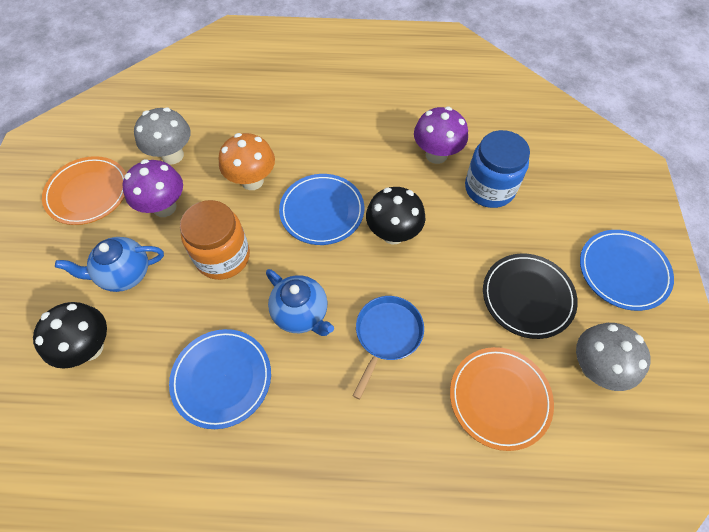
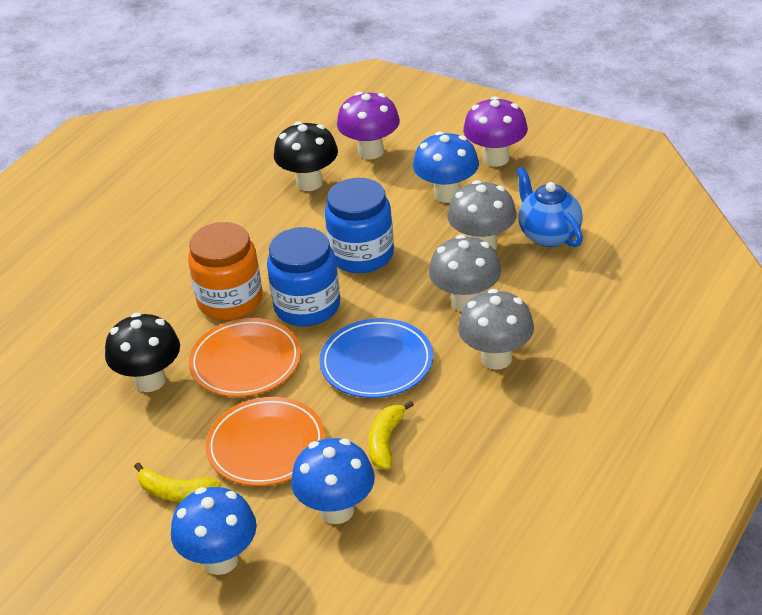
black plate: [483,253,578,339] = 1 -> none = 0
blue jar: [465,130,530,208] = 1 -> [267,227,340,326] [325,178,394,273] = 2
blue mushroom: none = 0 -> [171,487,257,575] [291,438,375,524] [413,131,479,203] = 3
blue pan: [352,296,424,400] = 1 -> none = 0
blue plate: [169,329,271,429] [279,174,364,245] [580,230,674,311] = 3 -> [319,318,433,398] = 1
blue teapot: [55,237,164,292] [266,269,334,336] = 2 -> [516,167,583,247] = 1
grey mushroom: [134,107,191,165] [576,323,651,391] = 2 -> [429,235,501,312] [447,180,517,250] [458,289,534,369] = 3
orange mushroom: [218,133,275,190] = 1 -> none = 0
yellow banana: none = 0 -> [134,463,221,502] [368,400,414,470] = 2

